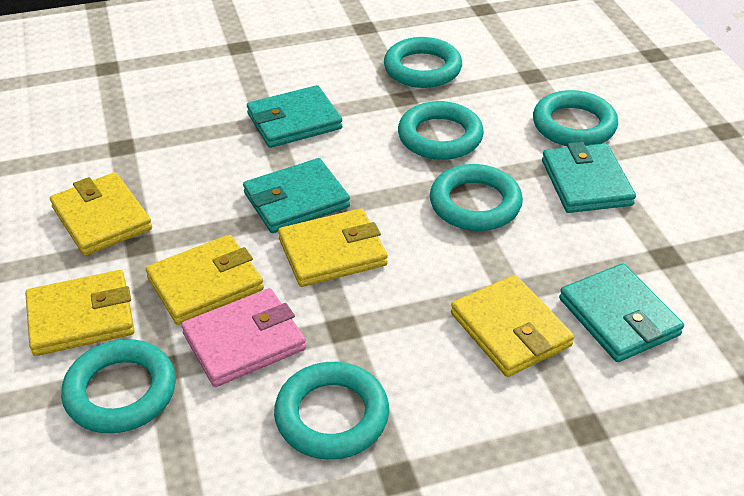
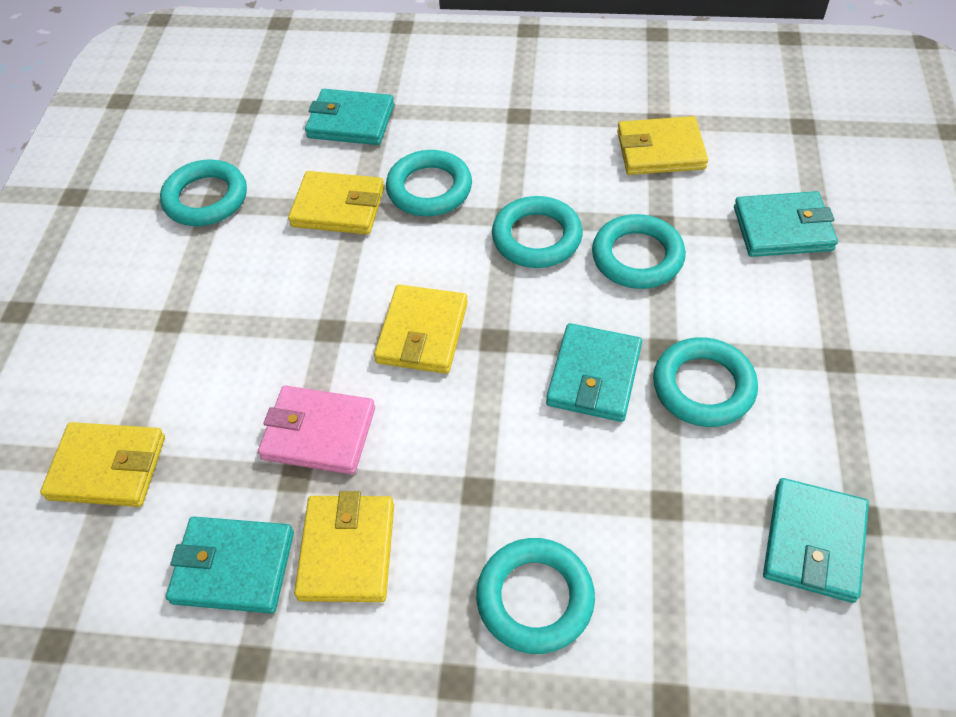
turquoise wallet: [243,158,350,233] [247,85,342,148] [542,142,636,213] [559,263,684,362] = 4 -> [166,516,294,614] [305,89,394,145] [546,323,642,422] [734,191,838,257] [763,478,869,603] = 5

